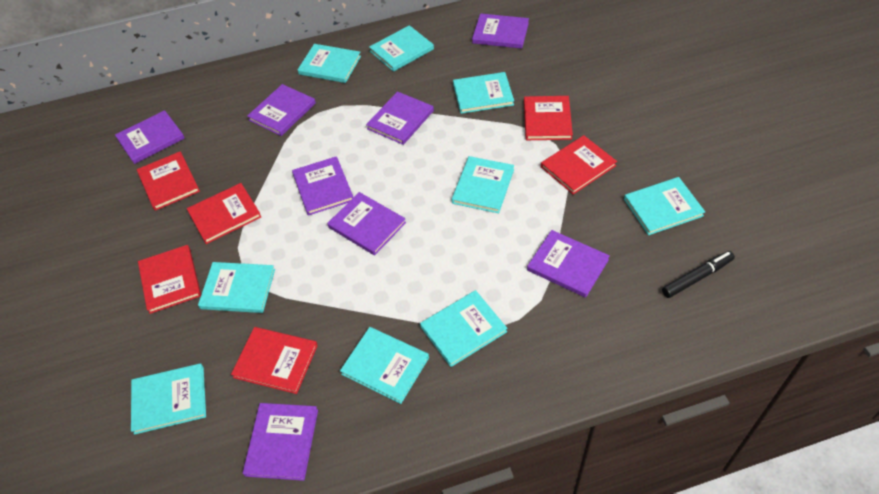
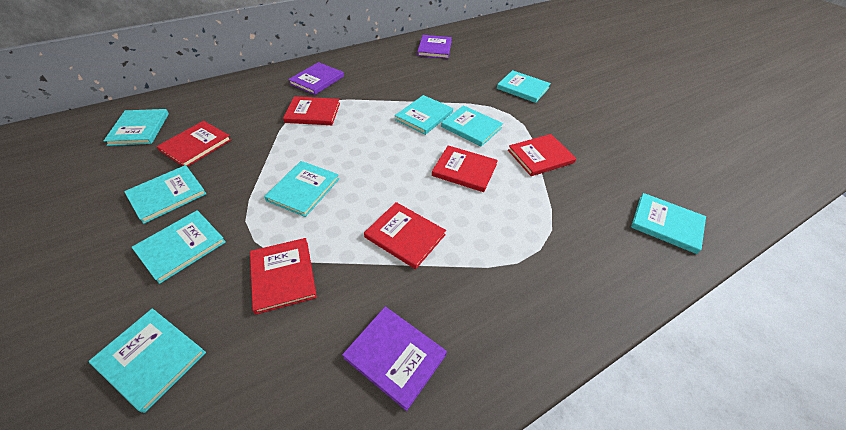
black marker: [662,251,735,298] = 1 -> none = 0
purple book: [115,110,185,164] [243,403,318,481] [247,84,316,136] [292,156,353,216] [327,192,406,255] [366,91,434,145] [472,13,529,49] [527,230,610,298] = 8 -> [288,62,344,95] [342,307,447,411] [417,35,452,59] = 3

